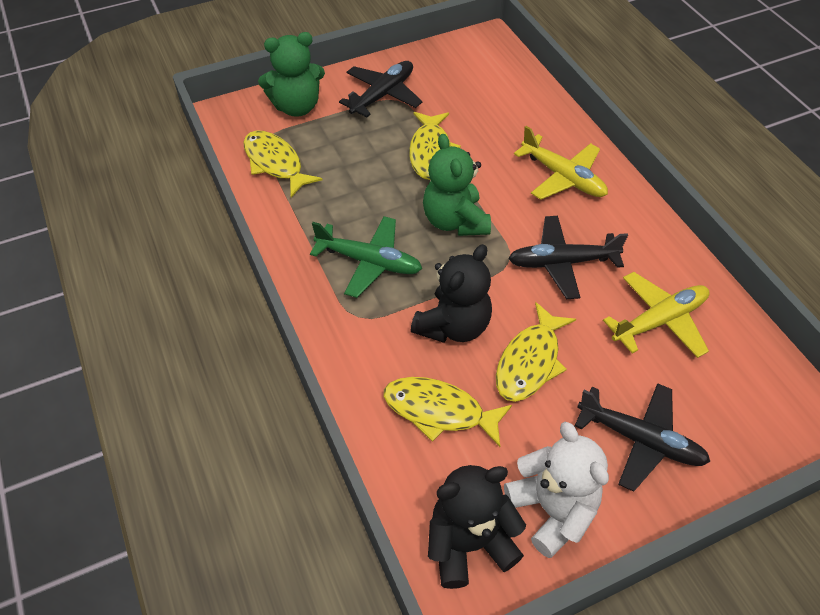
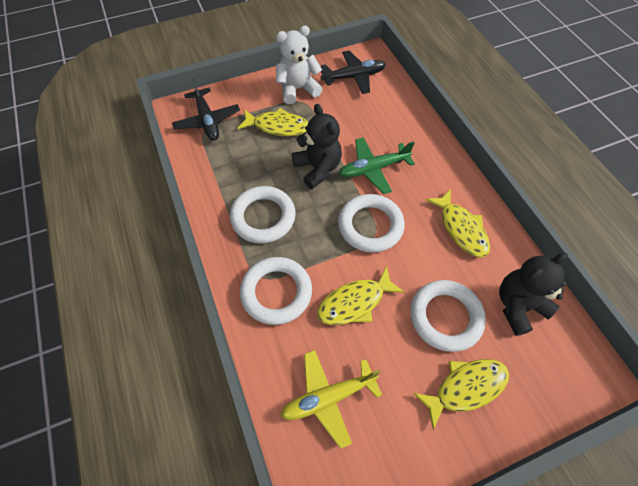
black plane: [339,61,422,117] [508,216,628,299] [575,383,710,492] = 3 -> [172,78,240,141] [321,51,386,94] = 2
green teddy bear: [258,32,325,117] [423,134,491,236] = 2 -> none = 0
white ring: none = 0 -> [230,186,296,244] [240,257,312,325] [338,194,405,253] [410,280,486,352] = 4
yellow plane: [514,126,608,200] [603,272,709,358] = 2 -> [281,350,382,449] = 1

